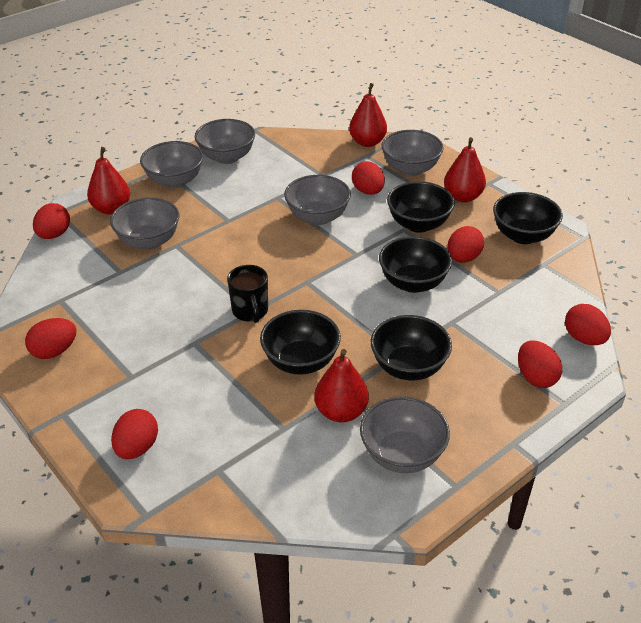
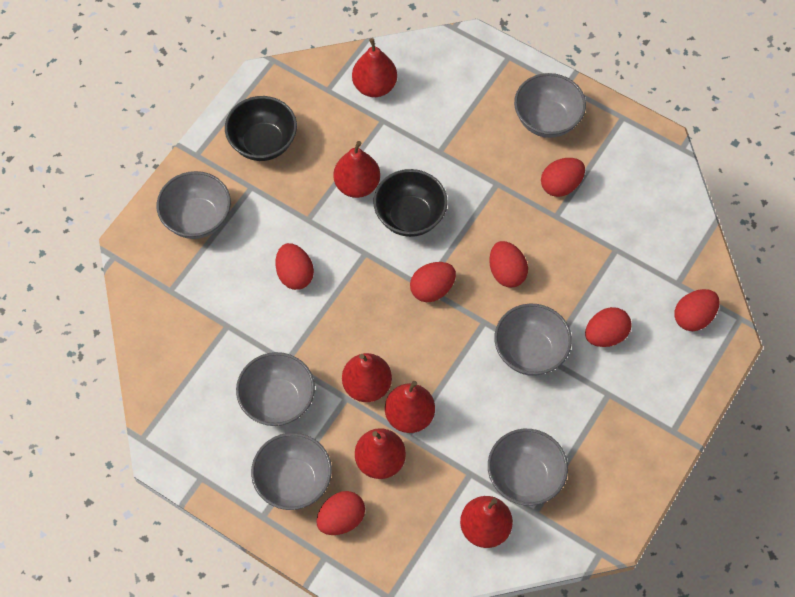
black bowl: [260,310,341,375] [371,315,452,380] [379,236,452,293] [387,181,455,233] [493,192,563,244] = 5 -> [225,96,297,161] [373,169,448,237] = 2
black mug: [227,265,268,323] = 1 -> none = 0
red pear: [87,147,130,215] [314,349,369,422] [349,83,387,147] [444,137,486,202] = 4 -> [333,141,380,198] [342,353,392,402] [352,38,397,97] [355,428,406,479] [385,381,435,433] [460,496,513,548] = 6

